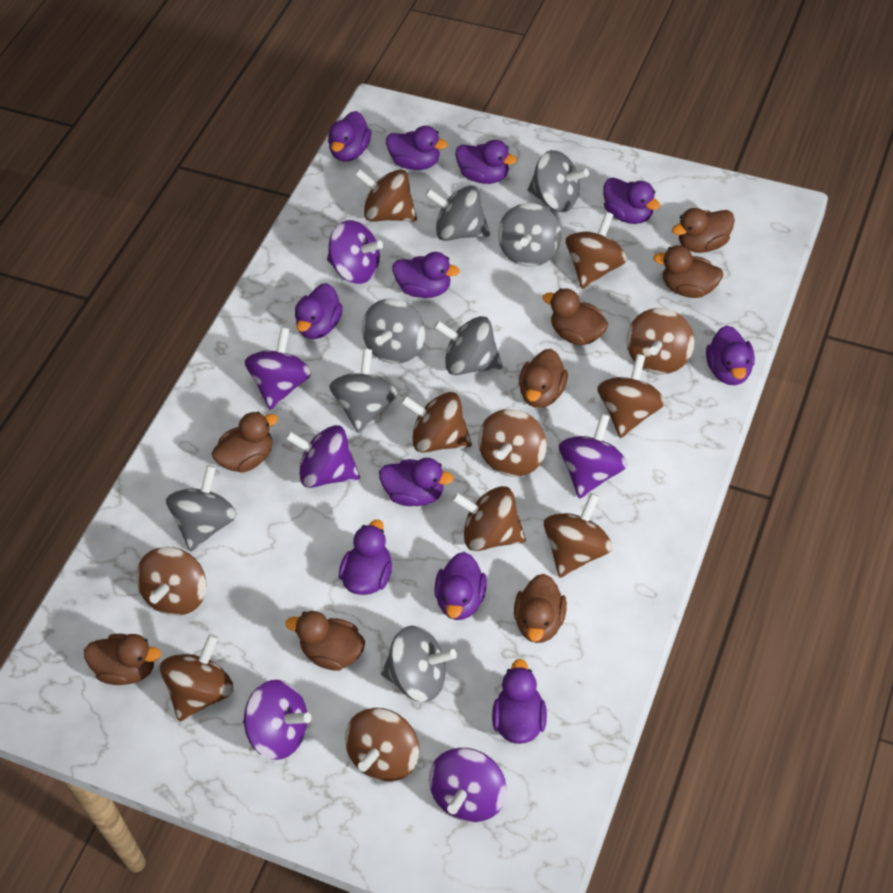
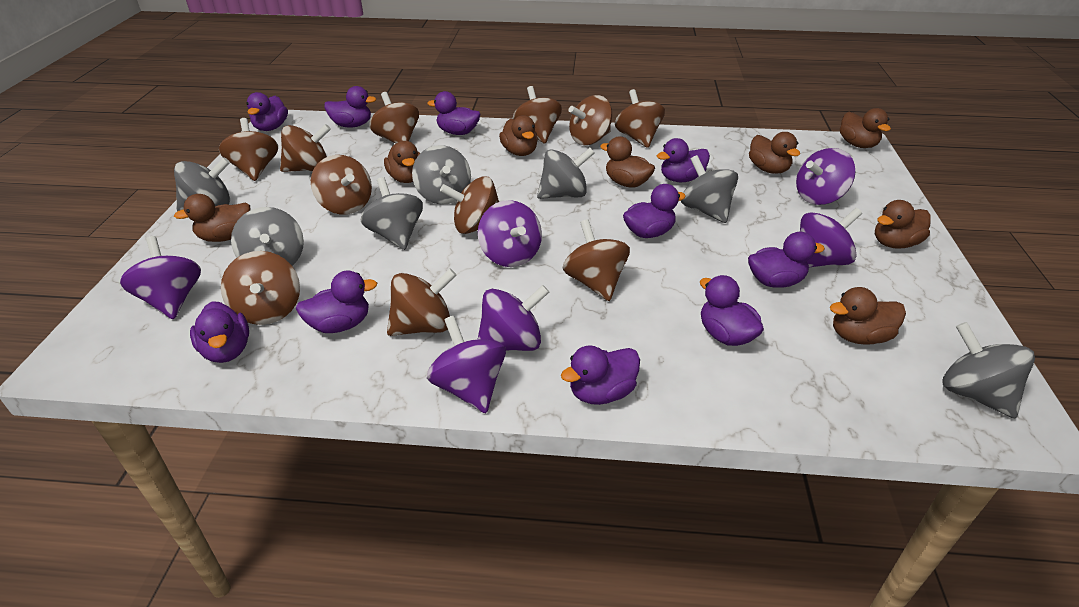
grey spinning top: [166,465,237,552] [329,349,397,433] [362,298,425,364] [381,626,457,702] [425,186,490,241] [434,316,503,375] [498,203,561,267] [528,150,589,212] = 8 -> [174,157,230,211] [231,207,304,266] [361,177,423,250] [412,145,471,205] [537,148,594,199] [681,155,738,223] [943,322,1035,418] = 7
purple duck: [295,283,343,339] [328,111,371,162] [339,520,392,595] [379,458,454,506] [386,126,448,170] [392,252,459,298] [434,552,487,620] [455,140,517,184] [492,659,547,744] [603,178,660,224] [706,325,755,385] = 11 -> [190,301,249,363] [247,92,288,131] [296,270,377,333] [324,86,376,128] [427,91,480,135] [561,345,640,405] [623,184,686,238] [657,138,710,182] [700,275,764,346] [748,232,825,288] = 10

